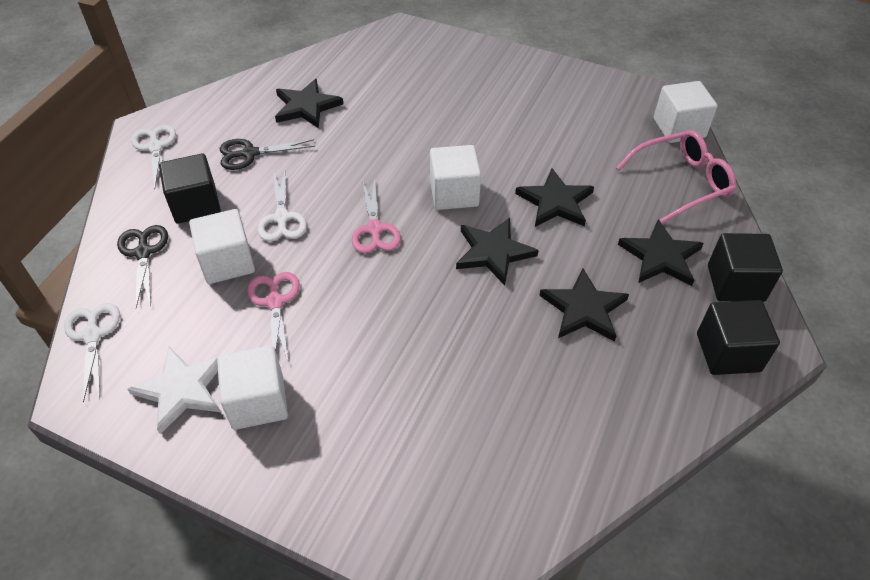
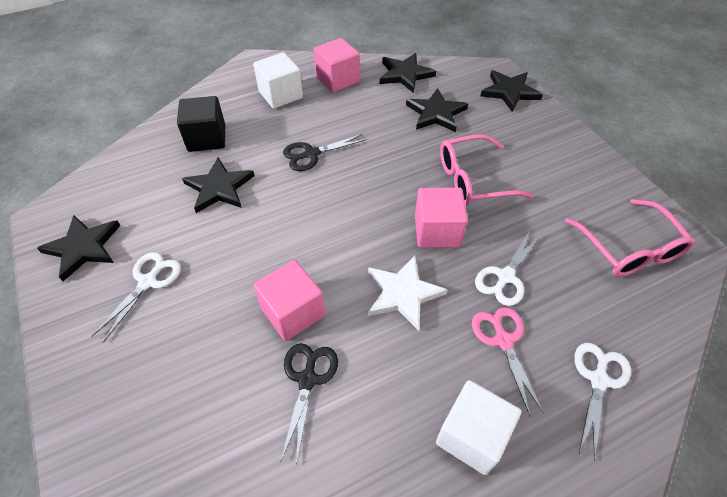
black cube: [159,153,221,224] [697,300,780,375] [708,233,783,302] = 3 -> [177,96,225,152] = 1
pink cube: none = 0 -> [253,260,325,341] [313,38,360,92] [415,187,468,248] = 3
pink glasses: [616,130,736,224] = 1 -> [440,134,534,206] [565,199,695,277] = 2
pink scissors: [247,272,300,363] [351,178,401,254] = 2 -> [472,307,544,416] = 1
white cube: [189,209,255,284] [217,346,288,430] [430,145,481,210] [654,81,718,143] = 4 -> [253,52,303,109] [436,380,521,475] = 2

